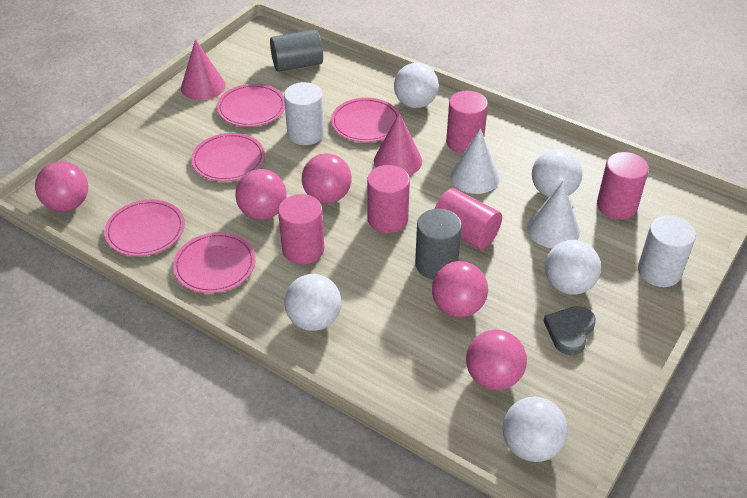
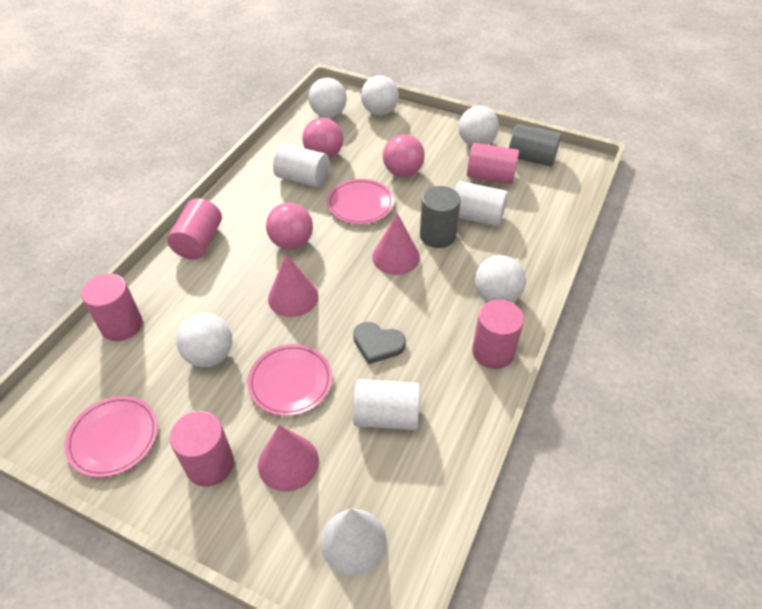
pink ball: [35,161,88,212] [235,169,287,220] [302,153,352,204] [432,261,488,318] [466,330,527,390] = 5 -> [266,202,313,249] [302,118,343,159] [383,134,425,177] = 3
pink cone: [181,39,226,100] [374,113,422,176] = 2 -> [258,425,319,492] [268,254,318,317] [372,213,420,275] = 3
pink plate: [104,200,185,256] [173,232,256,293] [191,133,265,181] [217,84,285,127] [331,98,399,142] = 5 -> [65,396,158,477] [247,344,332,416] [327,179,394,224] = 3
white cone: [450,128,500,194] [527,181,580,248] = 2 -> [321,508,387,576] = 1
white cylinder: [284,82,324,145] [638,216,696,287] = 2 -> [273,144,329,188] [353,379,420,430] [455,181,507,227] = 3

